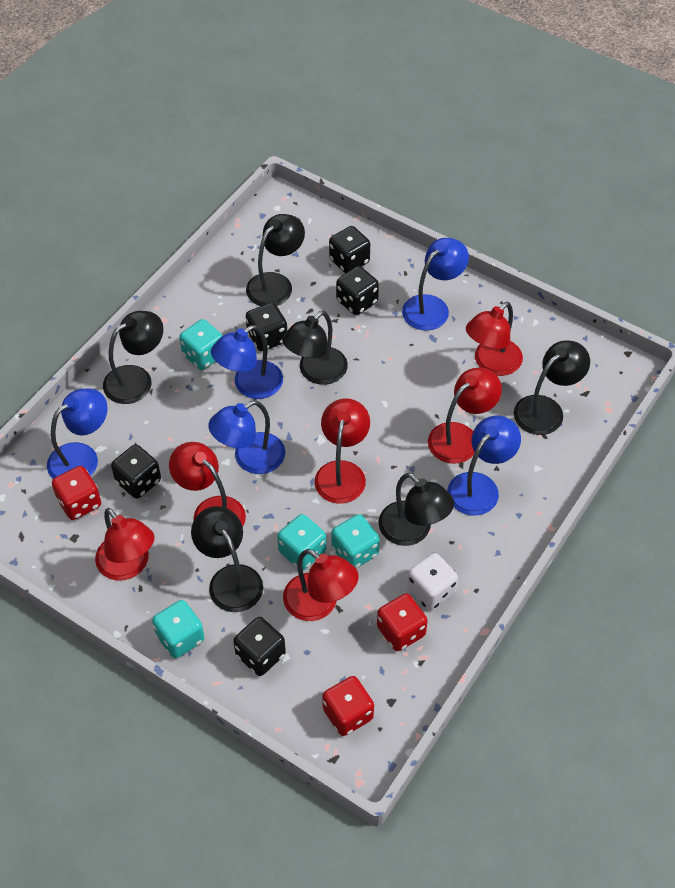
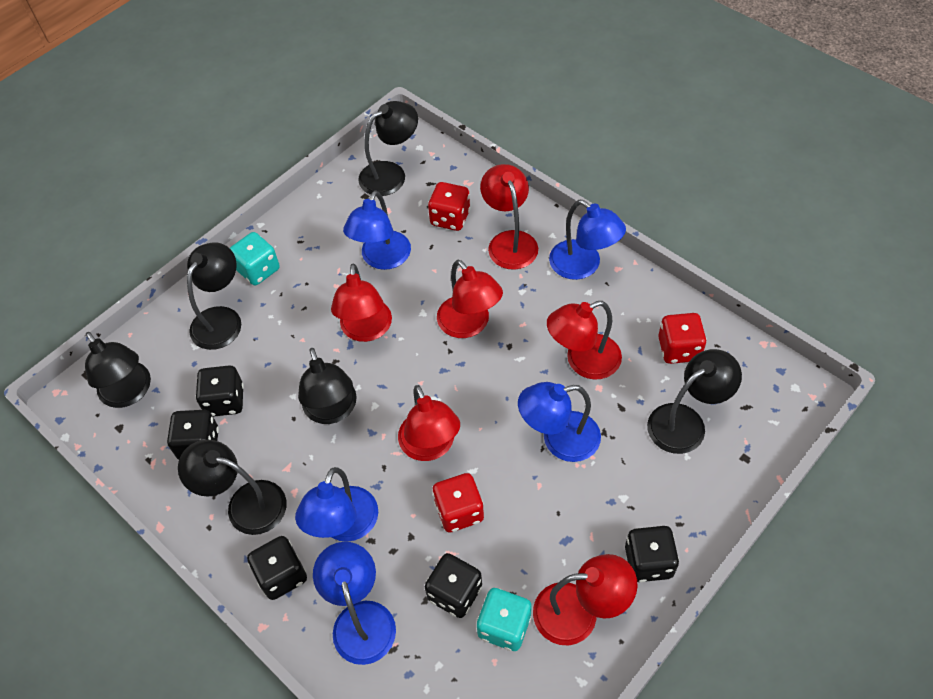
turquoise dice: [152,600,204,658] [179,319,222,370] [277,514,326,570] [331,514,380,568] = 4 -> [230,232,280,285] [477,588,532,651] = 2
white dice: [407,553,458,610] = 1 -> none = 0

